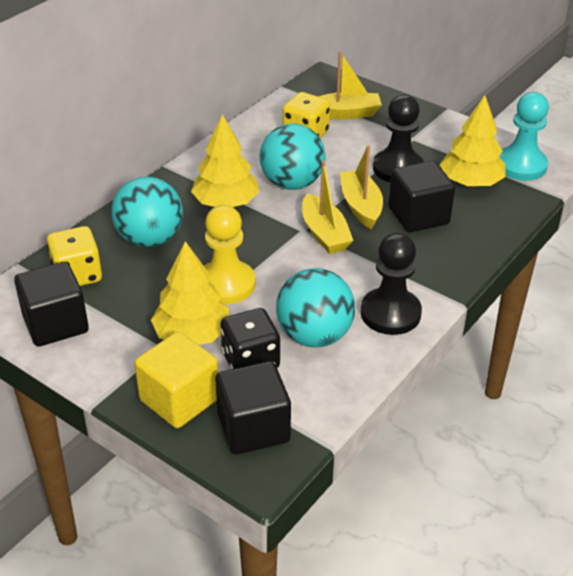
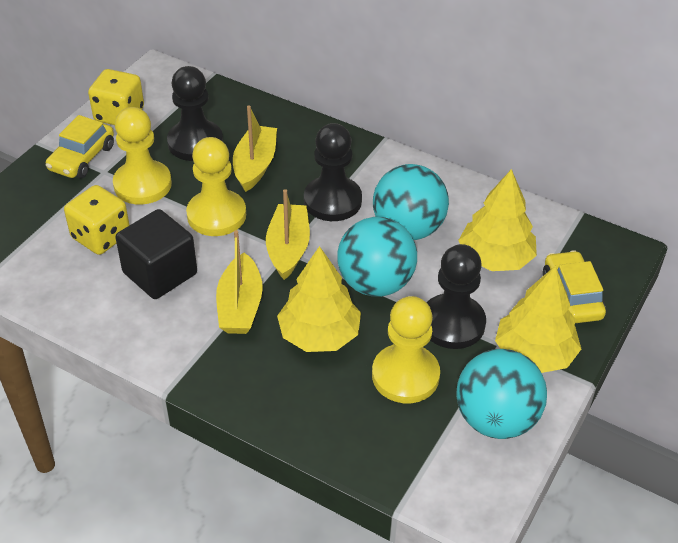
black cube: [14,262,89,347] [215,361,291,455] [388,161,455,233] = 3 -> [115,209,197,299] = 1
black dice: [220,308,280,369] = 1 -> none = 0
black pawn: [361,233,422,335] [373,95,424,182] = 2 -> [167,66,223,161] [304,123,362,221] [426,244,486,349] = 3
turquoise pawn: [499,92,549,181] = 1 -> none = 0
yellow car: none = 0 -> [46,115,114,178] [543,250,606,323] = 2
yellow cube: [135,332,218,428] = 1 -> none = 0
yellow pawn: [204,205,256,304] = 1 -> [113,107,172,204] [186,137,246,236] [372,296,440,403] = 3

